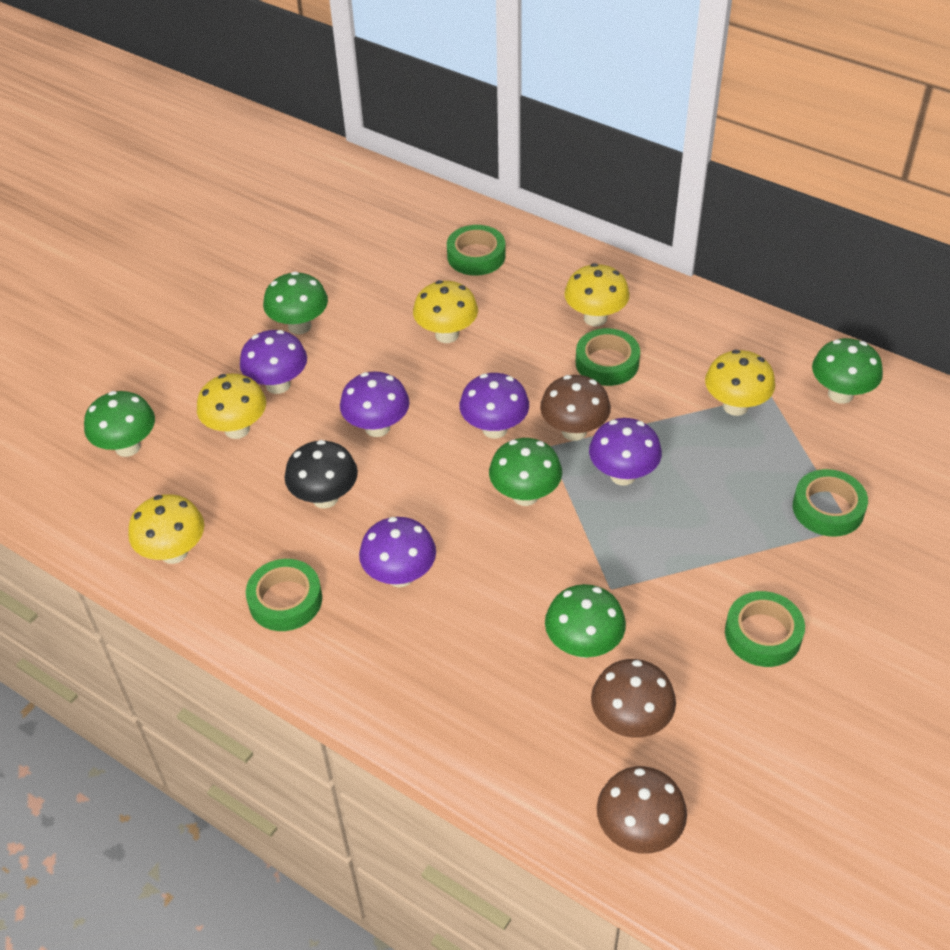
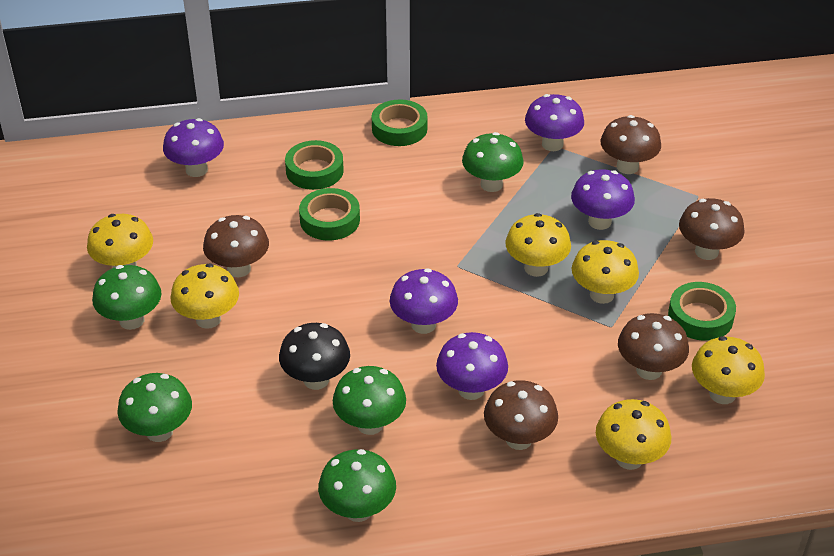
brown mushroom: [540,375,611,441] [591,659,676,738] [597,766,687,853] = 3 -> [203,215,269,277] [484,380,558,450] [601,115,661,174] [618,313,689,380] [679,198,745,260] = 5
green tape: [246,559,322,631] [447,225,506,276] [576,328,640,386] [725,591,805,667] [793,469,868,537] = 5 -> [285,140,344,190] [299,188,360,240] [372,99,428,146] [668,282,736,341] = 4
yellow mushroom: [128,494,204,564] [197,374,266,439] [413,280,478,343] [564,263,630,327] [705,350,775,416] = 5 -> [87,214,153,268] [171,263,239,329] [505,213,571,277] [572,240,639,304] [596,399,671,470] [692,336,765,404] = 6

